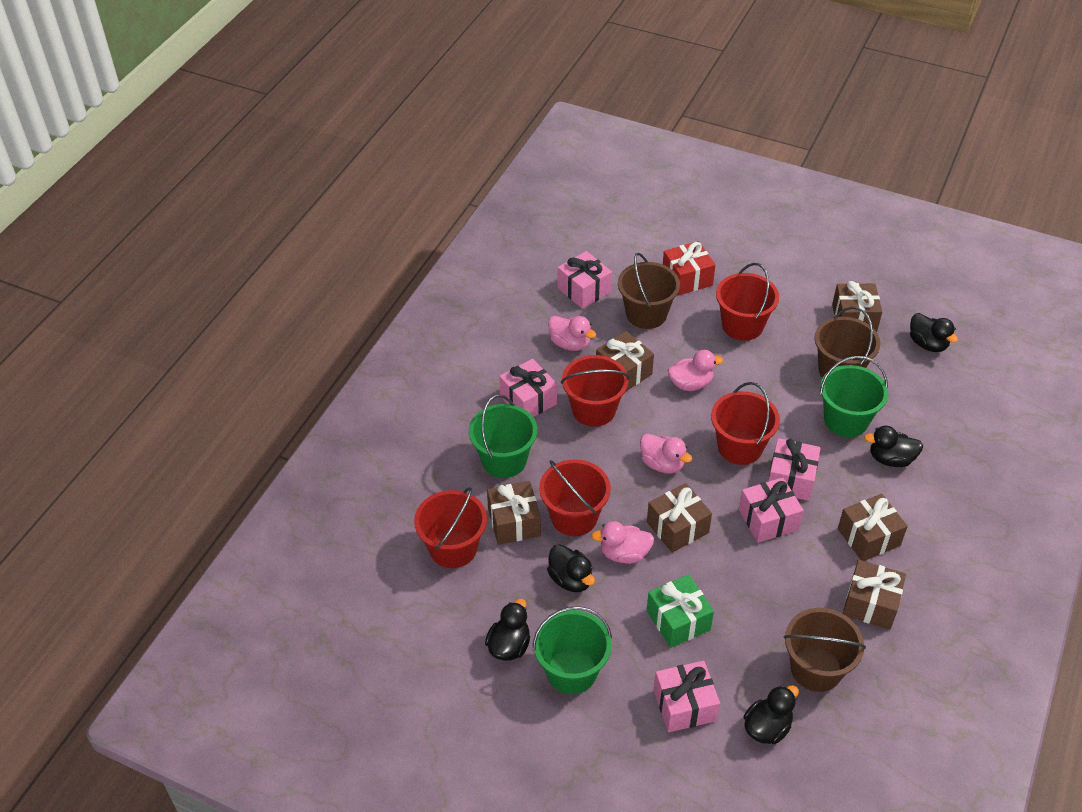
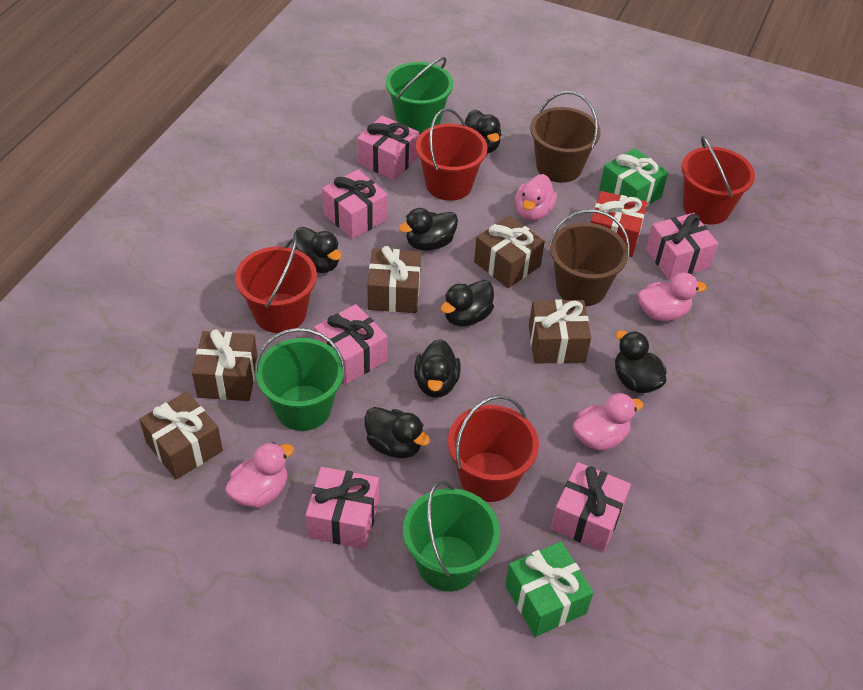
black duck: [485,599,530,661] [547,544,595,592] [743,685,799,744] [864,426,923,467] [910,313,958,352] = 5 -> [293,227,342,273] [364,407,430,458] [399,208,458,251] [414,339,461,398] [441,280,494,327] [465,110,501,153] [615,330,666,393] = 7
brown bucket: [618,253,680,329] [783,608,866,692] [815,307,881,378] = 3 -> [530,91,601,183] [549,209,630,306] = 2
brown gift: [487,481,541,545] [596,331,654,392] [647,483,712,553] [832,281,882,332] [838,494,908,561] [843,560,906,630] = 6 -> [139,391,223,479] [192,329,258,401] [367,246,421,313] [474,215,545,288] [529,299,591,364] = 5
green gift: [647,574,714,648] = 1 -> [505,541,593,637] [599,148,668,207] = 2
pink gift: [499,359,557,417] [557,251,612,309] [654,661,720,732] [739,477,804,543] [768,438,821,501] = 5 -> [306,467,379,549] [314,304,387,384] [322,169,388,239] [357,115,419,180] [551,462,631,552] [646,213,718,280] = 6
red bucket: [414,487,487,568] [539,459,611,536] [561,355,629,427] [711,382,780,465] [716,263,779,341] = 5 -> [235,237,317,333] [416,108,487,201] [448,395,539,502] [681,136,755,224] = 4

